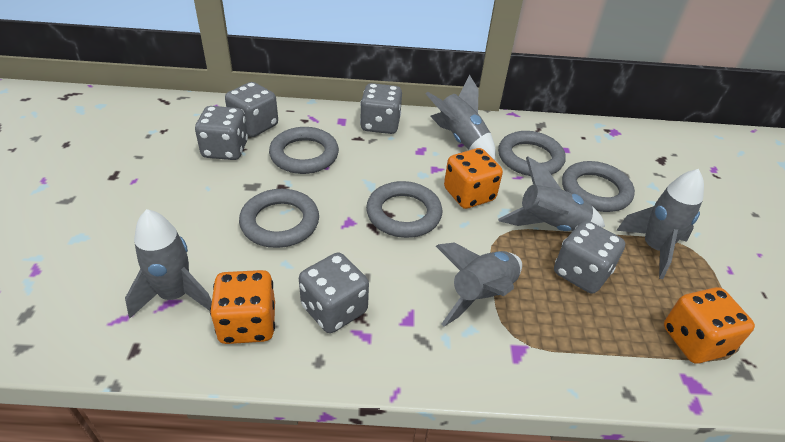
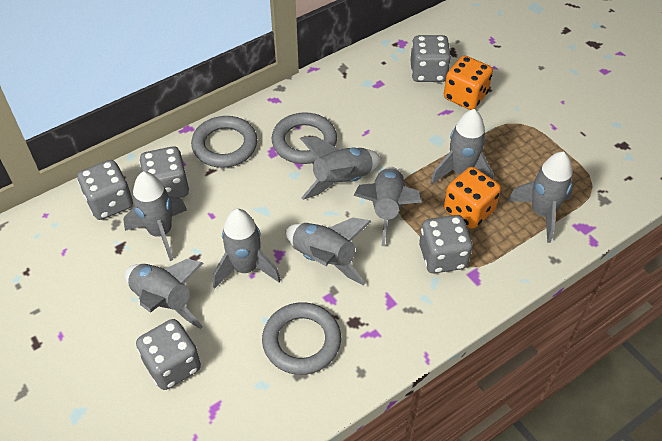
grey ring: [239,189,319,248] [269,127,339,174] [366,181,442,238] [498,131,565,176] [562,161,635,212] = 5 -> [191,116,257,168] [262,302,341,375] [272,112,337,164] = 3
grey rocket: [125,209,212,318] [426,75,496,160] [436,242,522,327] [498,157,605,231] [616,169,704,279] = 5 -> [123,172,187,261] [125,259,203,329] [213,209,281,289] [285,217,371,286] [300,137,381,200] [354,167,422,246] [430,109,494,184] [508,152,573,243] = 8
orange dice: [210,270,275,344] [444,148,503,209] [664,287,755,364] = 3 -> [444,56,493,110] [444,167,501,229] = 2

